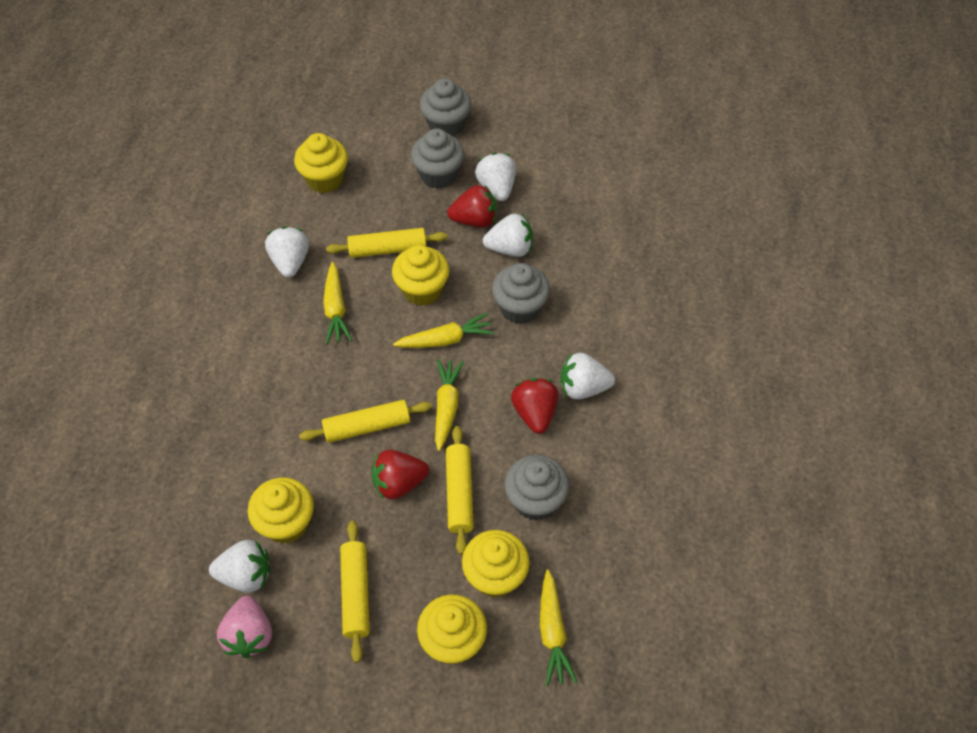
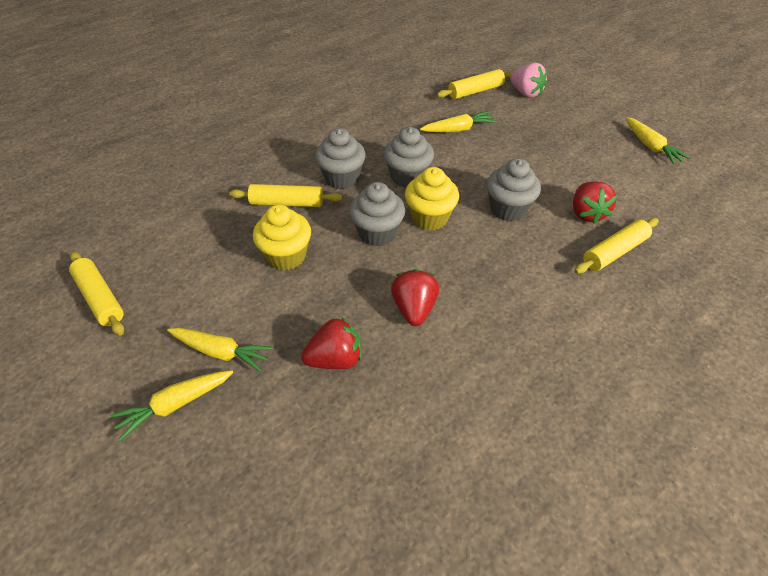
white strawberry: [209,540,270,593] [265,227,309,278] [475,153,516,201] [483,213,533,257] [561,353,615,400] = 5 -> none = 0
yellow cupcake: [248,477,314,544] [294,133,348,193] [392,245,449,306] [417,594,487,664] [462,530,530,598] = 5 -> [253,205,311,270] [405,167,459,230] = 2

